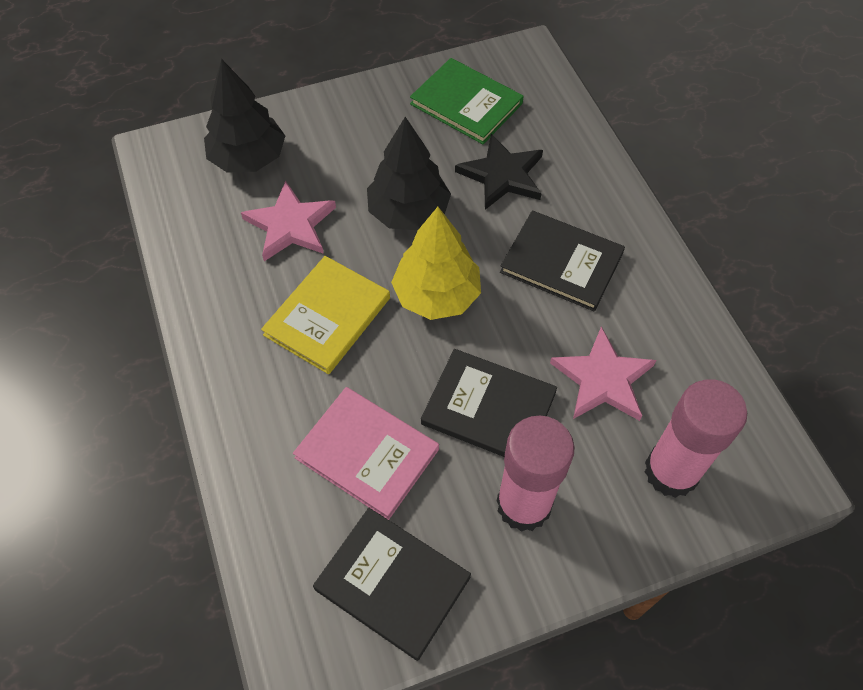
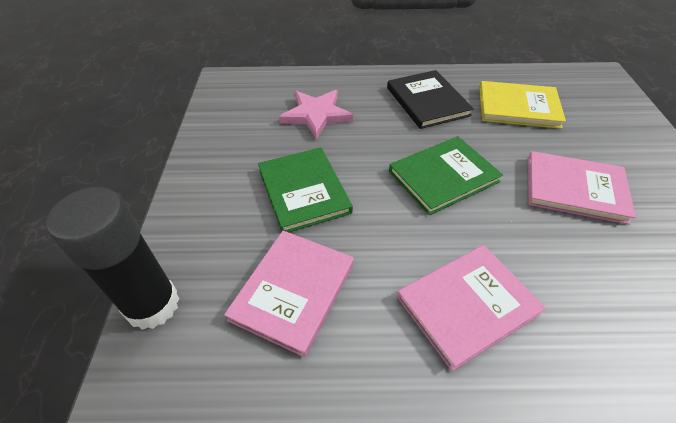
black book: [313,508,471,661] [421,349,557,457] [500,211,625,312] = 3 -> [387,70,474,129] = 1
black glue stick: none = 0 -> [46,187,180,330] = 1
black star: [455,134,543,210] = 1 -> none = 0
black tree: [204,59,285,173] [367,117,451,230] = 2 -> none = 0
green book: [410,58,524,144] = 1 -> [258,147,353,232] [389,136,503,215] = 2
pink book: [293,387,439,520] = 1 -> [224,231,354,357] [397,245,546,371] [528,151,636,225] = 3
pink glue stick: [497,416,575,532] [645,379,747,498] = 2 -> none = 0
pink star: [241,181,336,261] [550,326,657,421] = 2 -> [279,90,353,140] = 1
yellow tree: [391,207,481,320] = 1 -> none = 0

